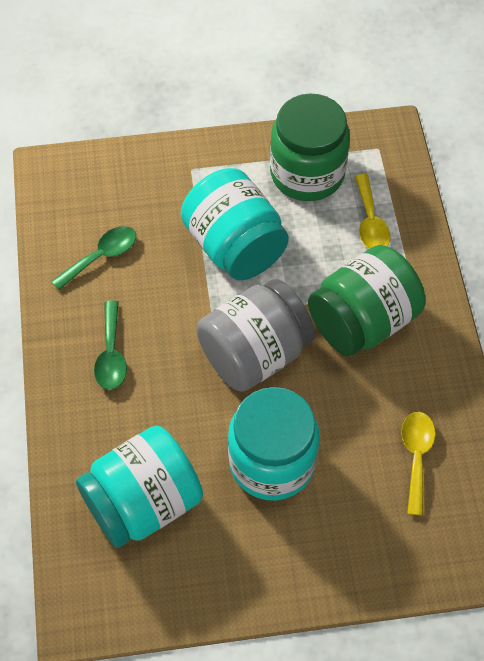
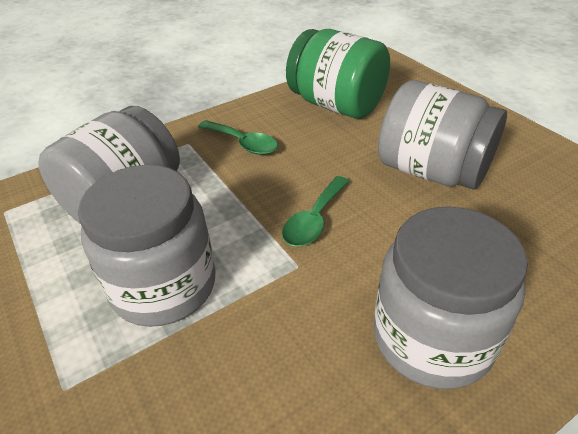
green jar: [270,93,350,201] [308,245,425,356] = 2 -> [286,29,390,119] = 1
grey jar: [196,279,315,392] = 1 -> [38,106,180,223] [78,165,216,327] [373,206,528,389] [378,80,507,190] = 4
turquoise jar: [76,425,203,548] [181,168,289,280] [228,387,320,501] = 3 -> none = 0
yellow spoon: [355,174,391,249] [401,412,435,515] = 2 -> none = 0

